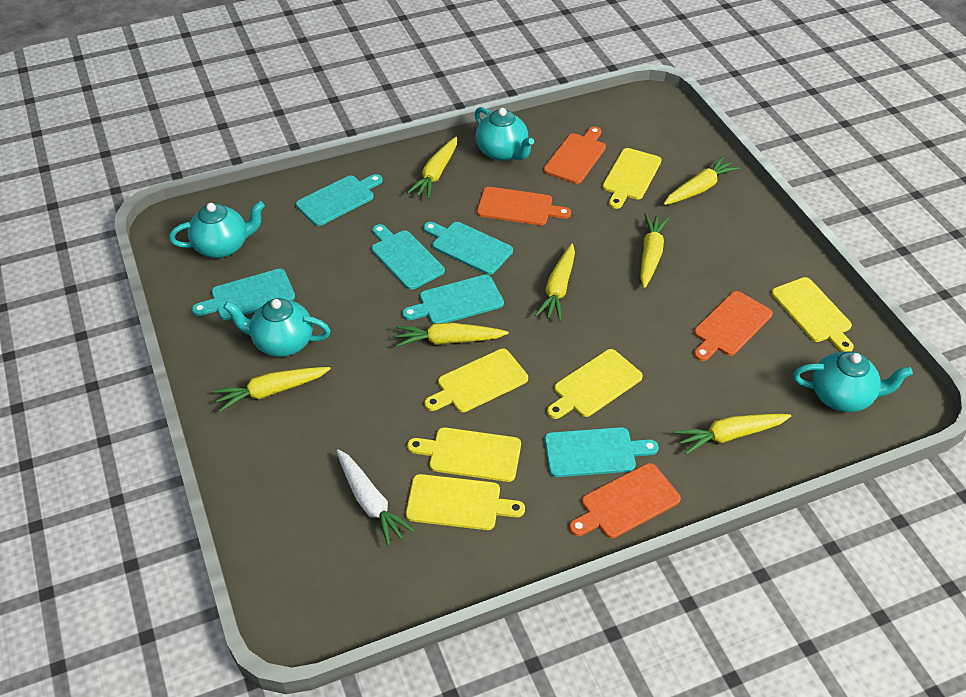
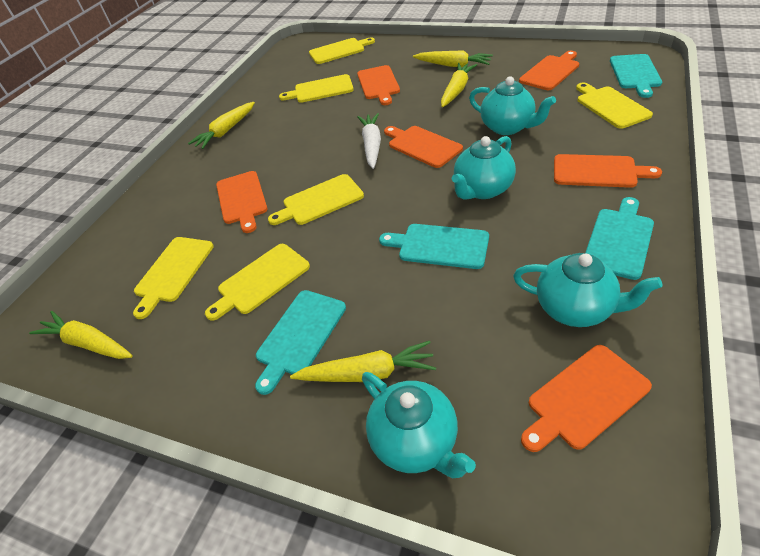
orange cutting board: [477,187,571,225] [544,126,606,184] [569,463,681,538] [694,291,773,361] = 4 -> [216,171,268,233] [357,65,400,105] [384,126,463,168] [519,51,579,90] [521,345,652,452] [554,154,662,188] = 6
turquoise cutting board: [192,269,295,320] [296,174,383,226] [371,224,445,290] [402,275,504,324] [423,222,513,275] [544,427,659,477] = 6 -> [255,290,346,395] [379,224,489,269] [585,197,654,280] [610,54,662,98] = 4
yellow carrot: [213,367,331,412] [396,323,509,347] [407,137,457,199] [535,243,575,321] [640,214,669,288] [664,156,740,205] [675,413,791,455] = 7 -> [29,311,133,359] [188,102,255,149] [290,341,436,382] [413,50,493,67] [441,63,477,107] = 5

